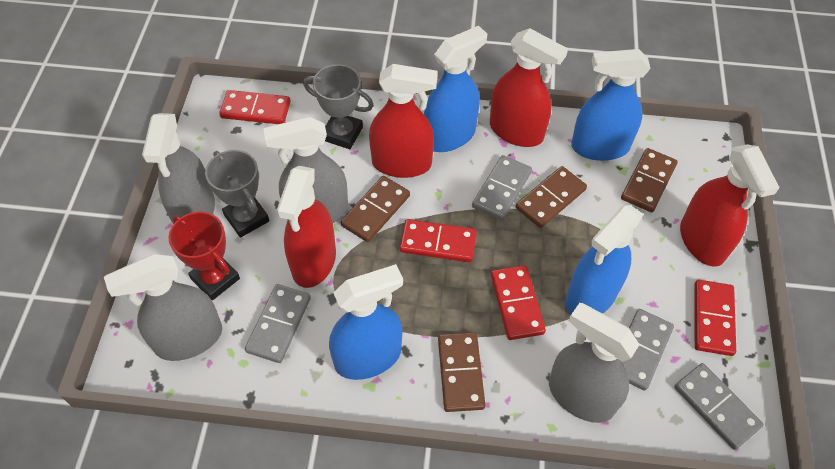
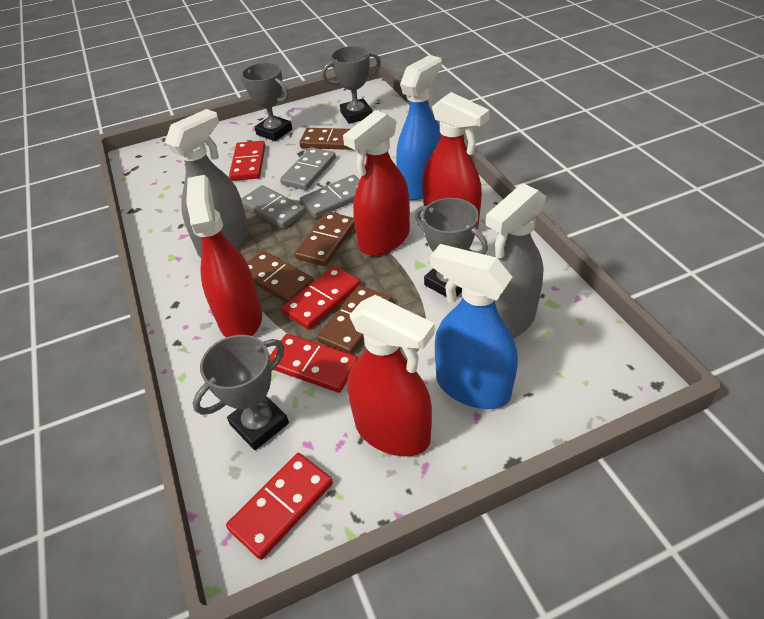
blue spray bottle: [329,264,403,380] [424,26,487,152] [566,205,644,314] [571,49,651,161] = 4 -> [396,55,442,200] [430,244,518,409] = 2
grey domino: [245,284,311,363] [472,155,532,220] [621,309,674,391] [674,363,764,450] = 4 -> [241,185,306,229] [280,147,336,190] [300,175,360,218] = 3
grey spray bottle: [104,254,222,361] [142,113,215,224] [263,117,348,223] [549,303,639,423] = 4 -> [165,109,249,257] [486,183,546,338] = 2
grey trophy: [205,150,269,238] [303,64,374,149] = 2 -> [193,335,289,450] [241,63,292,141] [322,46,381,124] [415,198,488,297] = 4
red trophy: [168,212,240,300] = 1 -> none = 0

